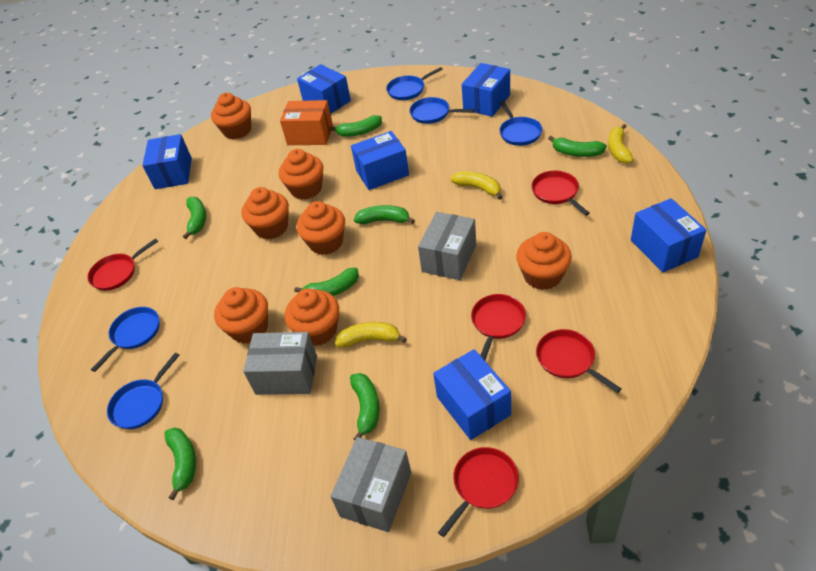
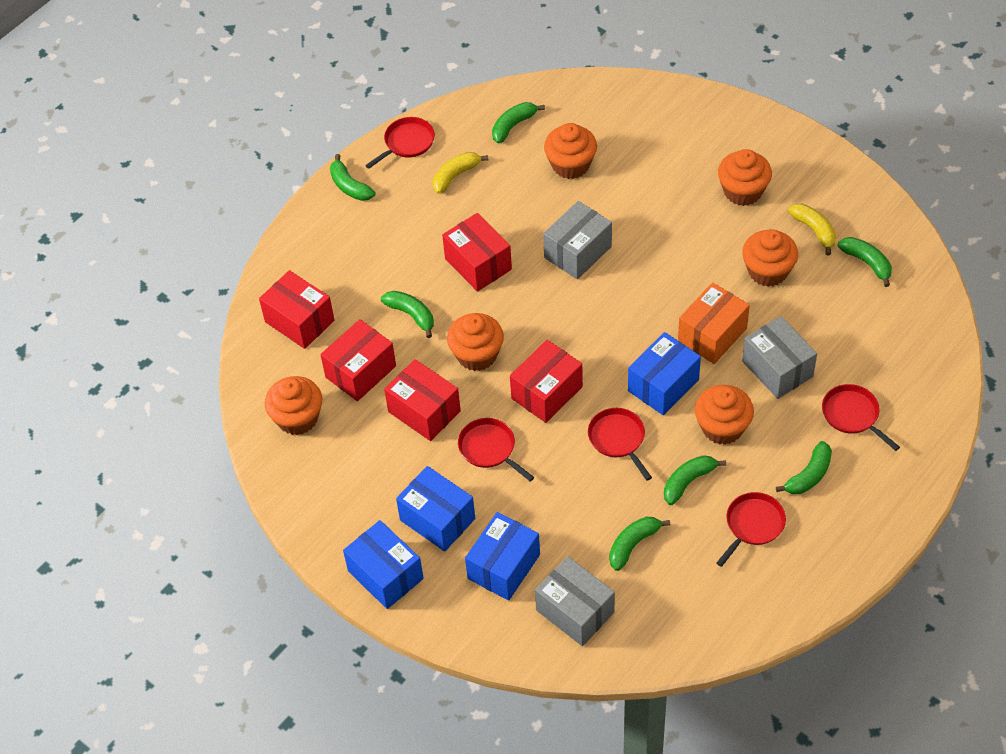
blue box: [142,134,192,189] [297,64,351,114] [351,131,409,190] [433,349,511,440] [462,63,510,117] [631,198,706,272] = 6 -> [343,520,424,609] [396,466,475,552] [465,512,540,600] [628,332,701,415] = 4
blue pan: [91,307,160,372] [107,353,180,429] [386,67,443,100] [409,97,474,124] [499,101,542,146] = 5 -> none = 0
orange cupcake: [211,93,251,139] [214,287,268,344] [242,187,289,239] [279,149,323,200] [285,288,339,346] [297,201,345,255] [516,232,572,290] = 7 -> [265,376,322,435] [447,313,504,371] [544,123,597,179] [695,385,754,445] [718,149,772,206] [742,229,798,287] = 6
red box: none = 0 -> [259,270,334,349] [320,319,396,401] [384,359,461,441] [442,213,512,292] [510,340,583,423] = 5
yellow banana: [335,322,407,348] [450,171,502,200] [608,124,634,164] = 3 -> [433,152,488,194] [788,204,836,255] = 2

